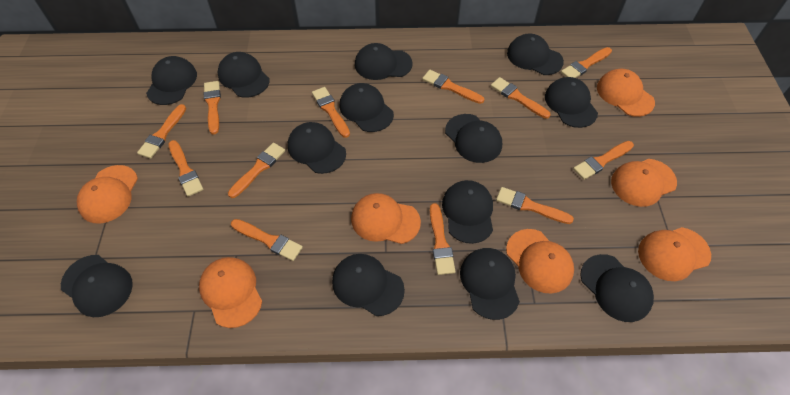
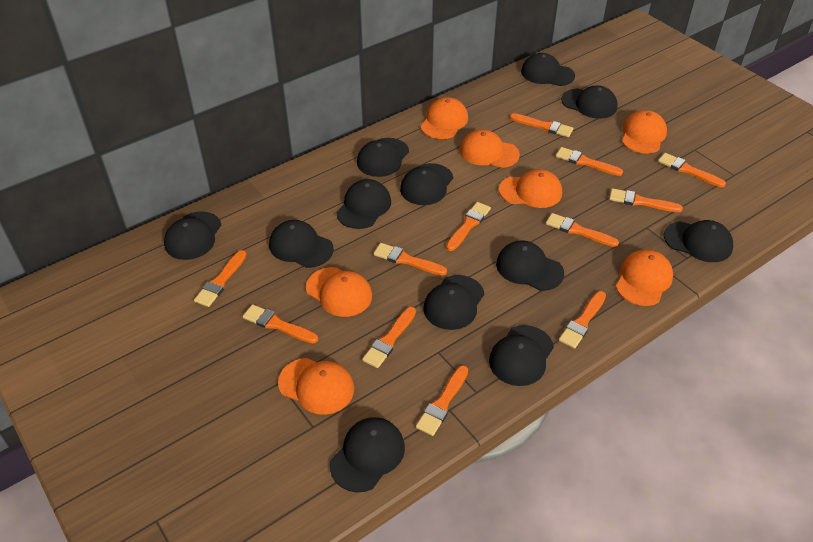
black cap: [61,255,133,317] [146,56,197,105] [217,52,270,98] [288,122,346,174] [332,254,405,316] [339,83,394,132] [355,43,413,80] [442,180,493,244] [445,114,502,163] [460,248,520,320] [507,34,564,75] [545,77,598,128] [580,254,654,322] = 13 -> [164,211,221,260] [269,220,334,268] [330,417,405,492] [336,179,391,229] [357,138,409,177] [400,163,453,205] [423,275,484,330] [489,325,554,386] [496,240,564,291] [521,53,575,86] [561,85,618,119] [664,220,733,262] = 12

